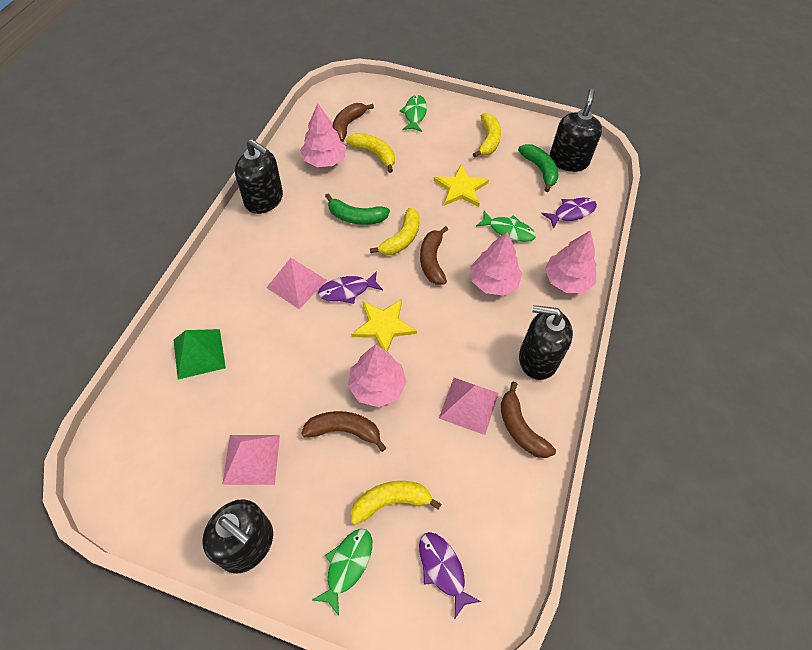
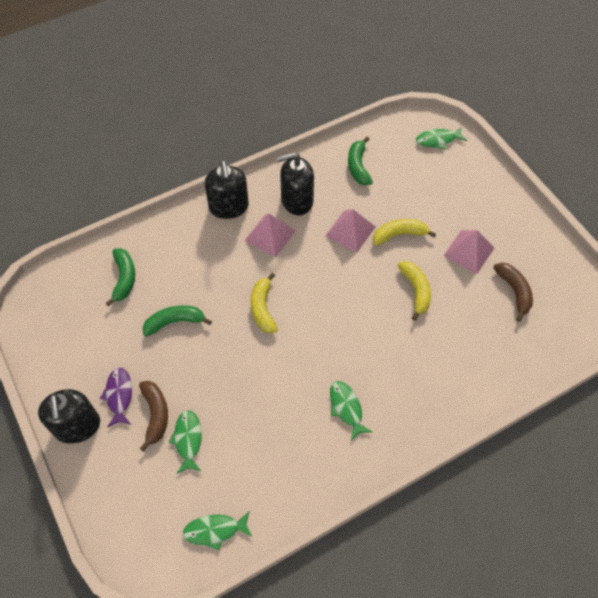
black soap dispenser: [202,499,273,574] [235,139,283,214] [519,305,573,380] [550,88,602,172] = 4 -> [38,389,100,443] [205,161,249,219] [277,152,314,215] = 3
brown banana: [301,411,386,452] [332,103,374,142] [420,226,448,285] [501,382,556,458] = 4 -> [139,381,168,452] [493,263,533,322] = 2
green banana: [325,194,390,225] [518,144,559,192] = 2 -> [105,248,135,306] [143,305,212,337] [348,137,373,185] = 3
green fish: [312,529,372,616] [400,95,427,132] [476,211,536,242] = 3 -> [169,410,202,474] [183,512,252,550] [330,381,372,441] [416,127,467,150] = 4
green pyramid: [174,329,226,380] = 1 -> none = 0
pink tree: [300,103,346,167] [348,345,407,407] [470,232,522,296] [545,230,597,293] = 4 -> none = 0
purple fish: [318,271,383,304] [419,532,481,618] [541,198,597,229] = 3 -> [100,368,132,428] = 1
yellow banana: [346,133,395,173] [351,481,441,525] [370,208,420,255] [473,113,501,157] = 4 -> [251,273,278,333] [373,219,436,246] [398,261,431,321] = 3
yellow star: [351,299,417,352] [434,164,489,207] = 2 -> none = 0

